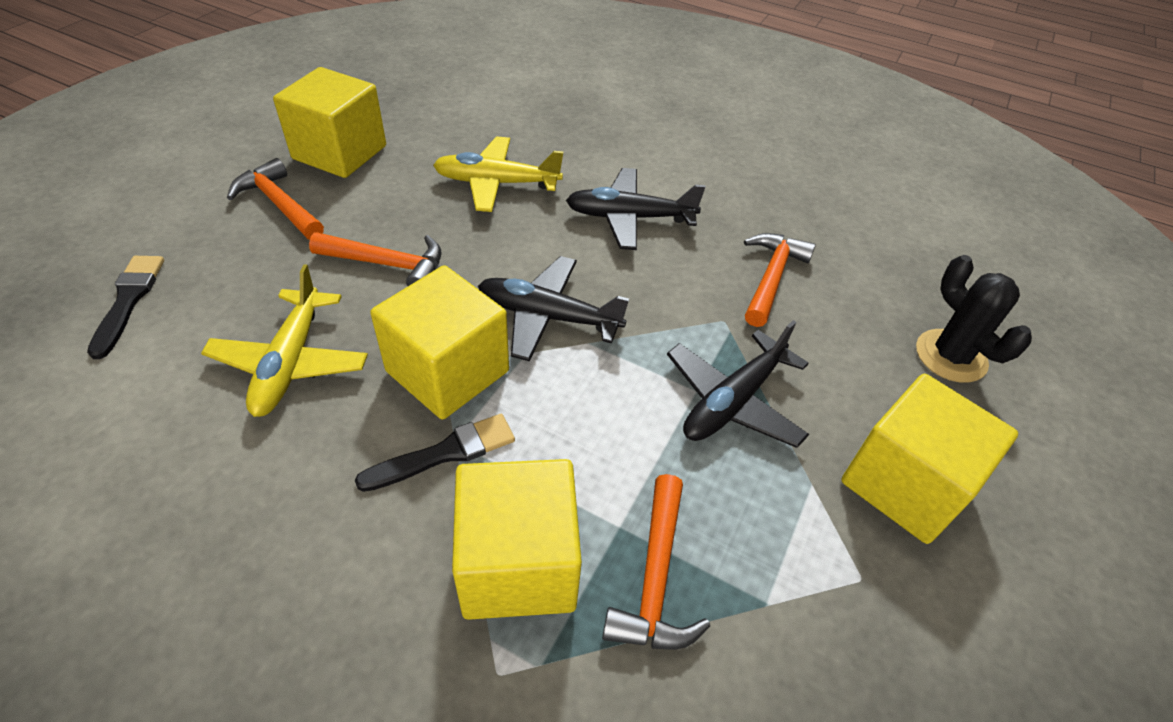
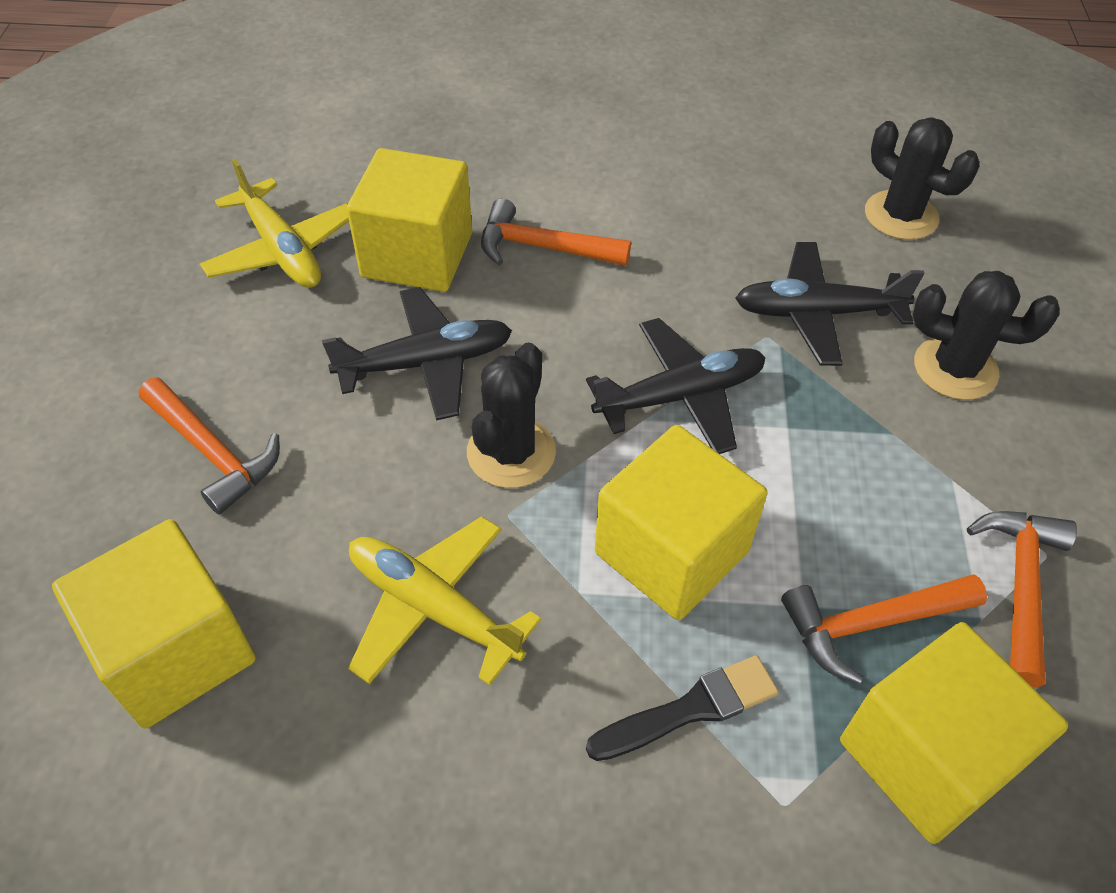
black brush: [87,256,164,359] [355,414,515,492] = 2 -> [586,655,779,761] = 1
black cactus: [916,255,1032,383] = 1 -> [467,342,556,488] [865,117,979,240] [913,271,1060,400] = 3

